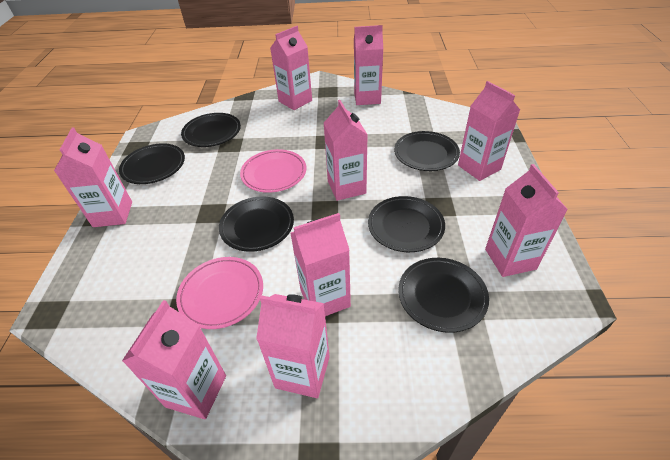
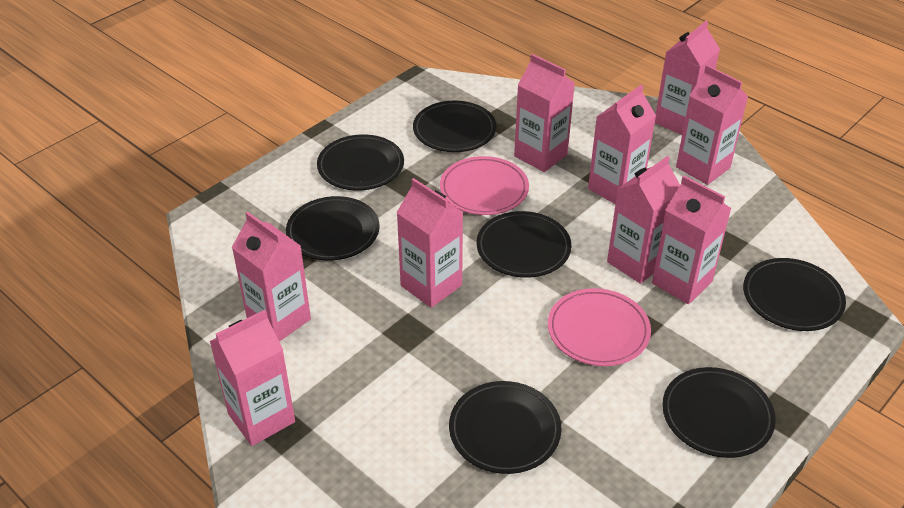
black plate: [119,143,185,184] [181,113,241,147] [219,197,294,252] [368,196,445,252] [394,131,460,171] [398,258,489,333] = 6 -> [286,196,380,261] [317,134,404,190] [413,101,497,152] [449,381,562,474] [477,211,571,278] [662,367,776,458] [743,258,846,331] = 7

